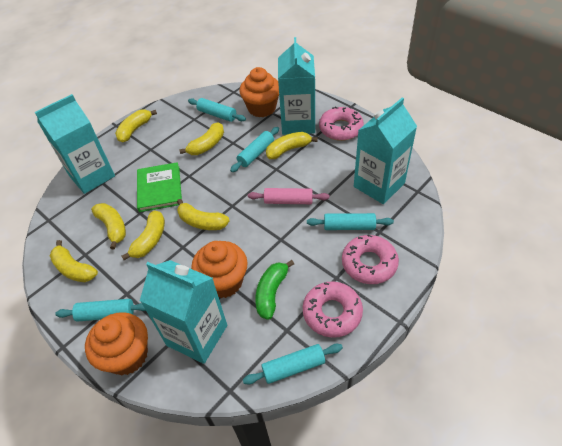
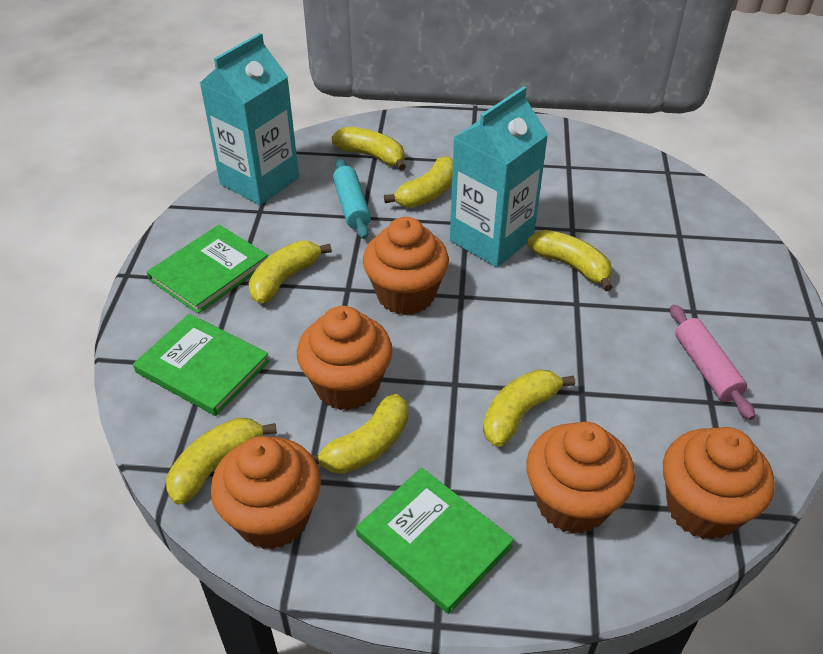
green banana: [255,260,294,320] = 1 -> none = 0
green book: [137,162,182,212] = 1 -> [133,314,270,416] [147,225,268,314] [356,468,514,614] = 3
orange cupcake: [85,312,148,375] [191,241,248,298] [239,67,279,117] = 3 -> [211,436,321,549] [297,306,392,411] [363,217,449,315] [526,421,635,534] [663,427,775,540] = 5
pink donut: [303,281,363,338] [319,107,364,141] [342,234,399,284] = 3 -> none = 0
turquoise carton: [35,94,115,194] [140,260,227,364] [278,37,315,135] [354,98,417,204] = 4 -> [200,33,299,205] [450,86,548,267] = 2
turquoise rolling pin: [55,299,146,322] [188,98,246,122] [230,127,279,172] [243,344,343,385] [307,213,394,230] = 5 -> [333,158,371,239] = 1

